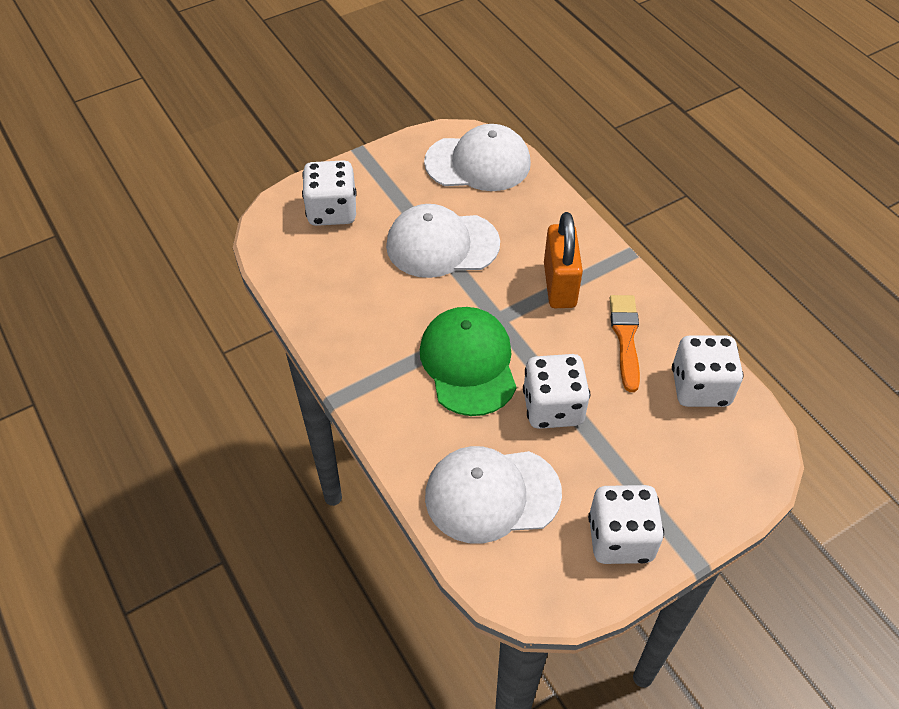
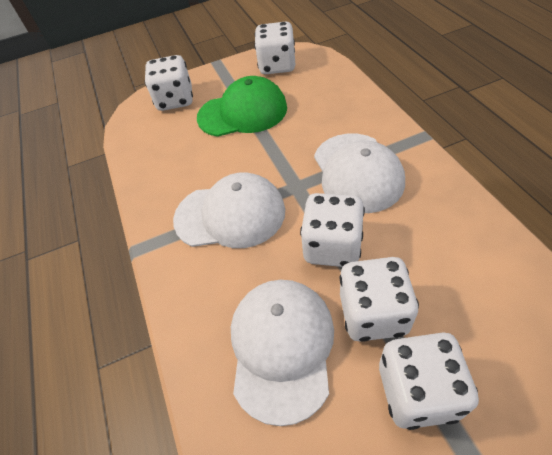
orange brush: [610,295,640,392] = 1 -> none = 0
orange padlock: [544,212,583,308] = 1 -> none = 0
white dice: [302,160,357,226] [523,354,590,429] [588,485,664,564] [672,335,744,407] = 4 -> [145,55,193,111] [254,22,295,74] [300,193,365,267] [340,257,419,342] [379,333,479,430] = 5

